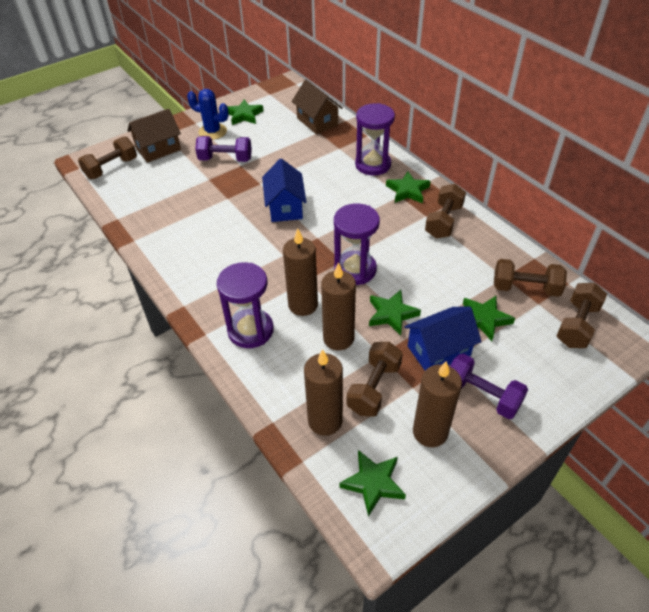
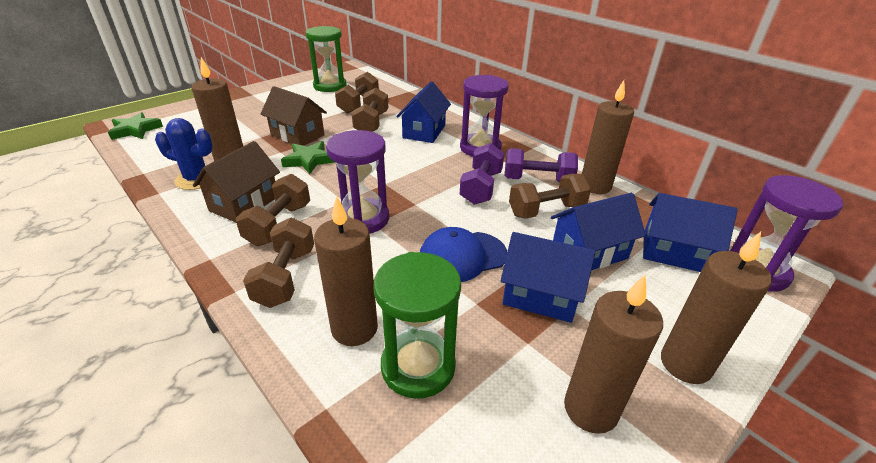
blue cap: none = 0 -> [420,227,507,282] = 1
blue house: [262,158,307,222] [404,306,482,370] = 2 -> [396,81,451,143] [500,232,595,323] [551,193,646,270] [643,193,738,272] = 4
brown candle: [283,229,318,316] [304,349,343,436] [321,262,356,350] [413,361,462,447] = 4 -> [191,57,243,161] [314,196,378,346] [564,275,663,434] [582,80,634,194] [661,232,772,384] = 5
green hourglass: none = 0 -> [305,26,347,92] [374,252,461,399] = 2
green star: [227,99,264,125] [339,450,406,517] [369,290,421,336] [386,171,430,203] [463,296,515,341] = 5 -> [108,112,163,140] [281,141,335,174] = 2

